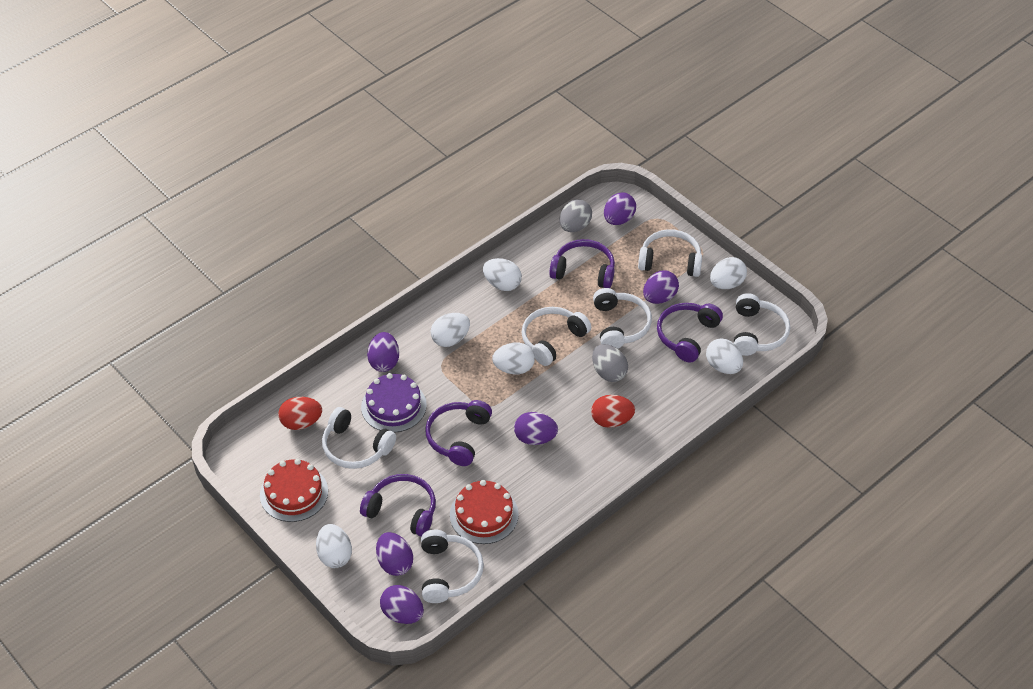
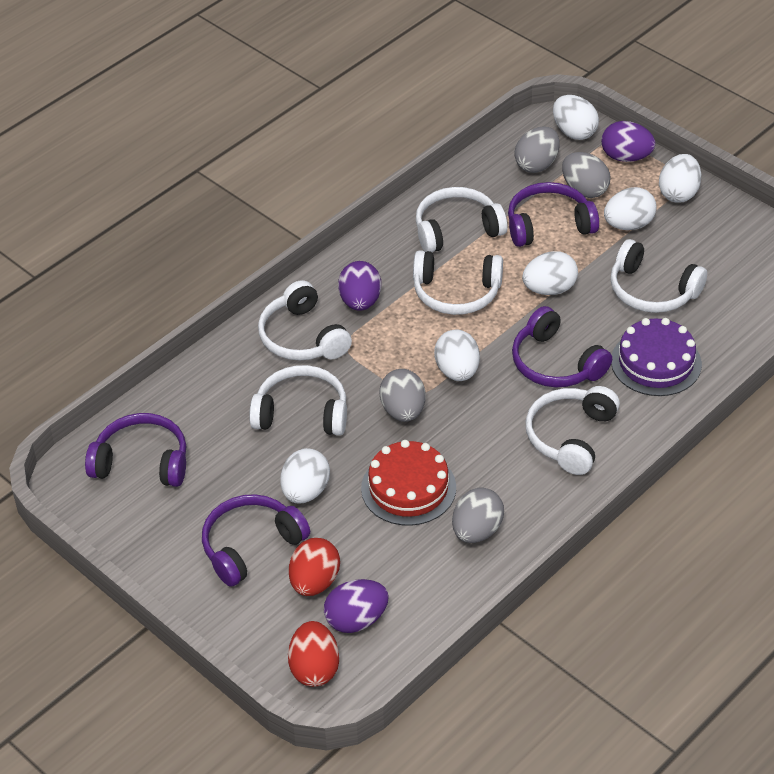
grey egg: [560,199,592,232] [592,344,628,382] = 2 -> [379,369,426,422] [452,487,504,543] [514,126,560,173] [562,152,610,198] = 4
purple egg: [367,332,399,372] [376,532,413,576] [380,585,424,624] [514,412,558,445] [604,192,636,225] [643,270,679,304] = 6 -> [324,579,389,633] [338,261,381,311] [601,121,655,162] = 3
red cake: [260,459,328,522] [450,480,519,544] = 2 -> [361,440,456,526] = 1

